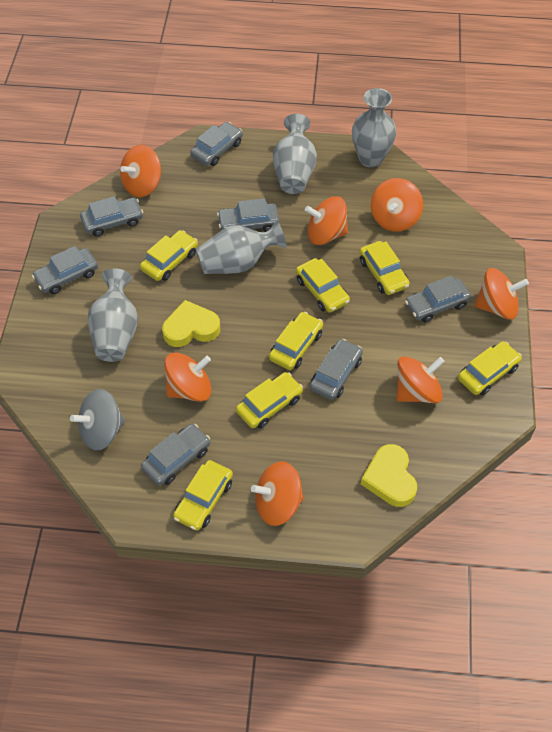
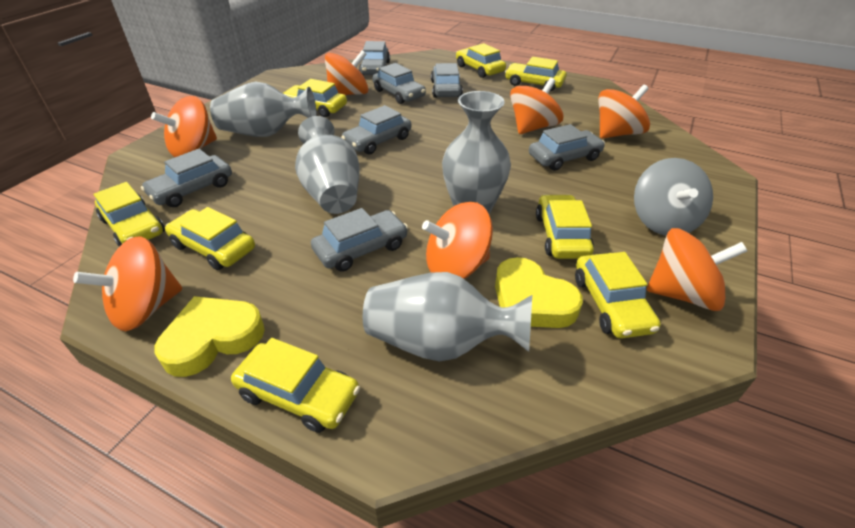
yellow car: [140,230,198,281] [173,460,233,531] [236,372,303,429] [269,312,323,370] [296,258,350,313] [359,241,410,295] [458,341,522,395] = 7 -> [94,182,165,246] [165,207,255,270] [231,338,360,433] [283,79,347,117] [456,43,506,78] [505,57,567,92] [536,194,594,259] [575,252,661,338] = 8

